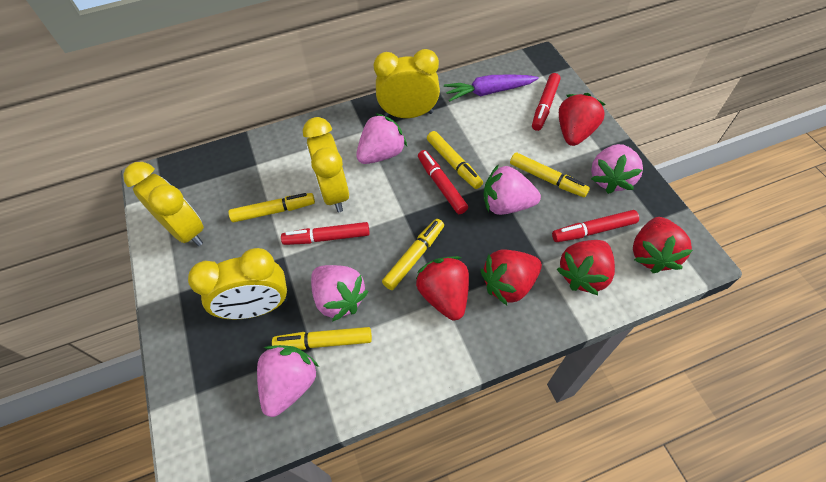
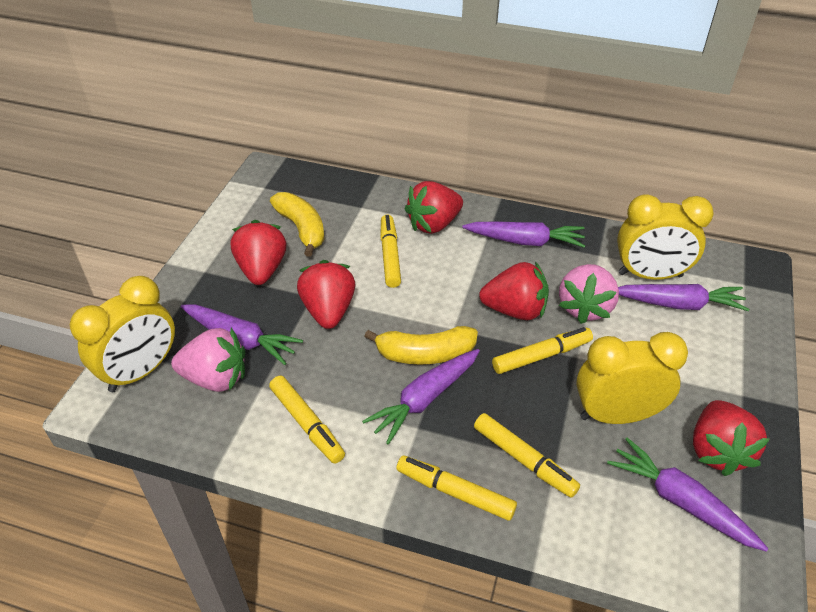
pink strawberry: [257,345,319,417] [311,265,368,322] [356,113,407,164] [484,164,541,215] [591,144,643,194] = 5 -> [171,328,245,392] [559,264,619,324] = 2
purple carrot: [444,74,539,102] = 1 -> [181,304,303,365] [362,349,480,445] [462,222,586,248] [607,437,769,552] [618,284,749,311] = 5
red marker: [281,222,370,245] [418,150,468,214] [532,73,561,131] [552,210,639,242] = 4 -> none = 0
yellow banana: none = 0 -> [270,192,325,257] [364,326,478,364] = 2
yellow clock: [123,162,204,246] [188,248,287,319] [303,117,349,212] [374,49,440,118] = 4 -> [70,276,175,392] [576,332,688,424] [617,194,714,280] = 3

